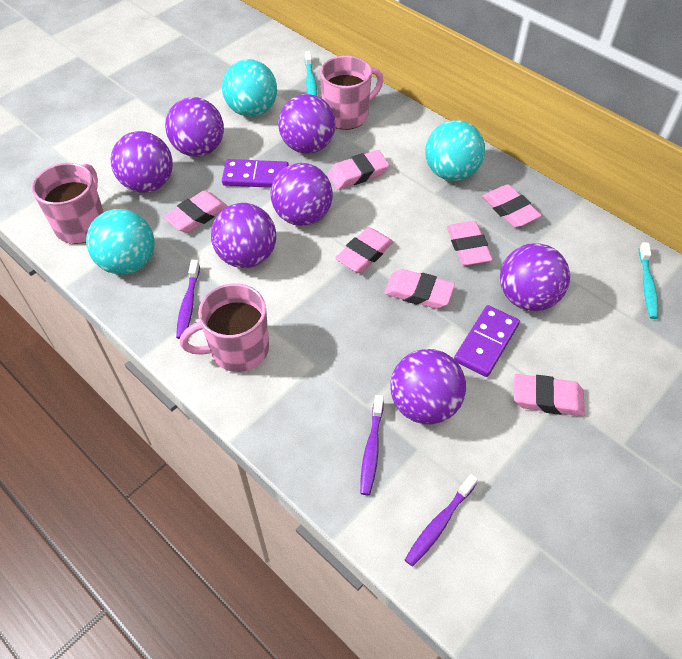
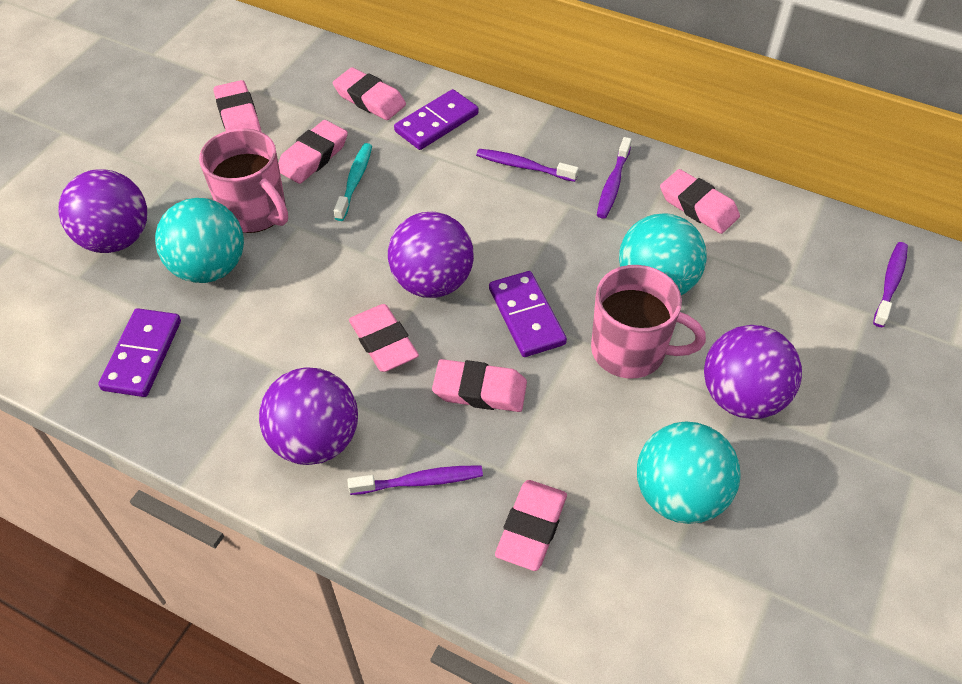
pink mug: [32,163,104,244] [180,283,269,372] [320,56,383,130] = 3 -> [199,128,288,233] [591,265,706,379] = 2
purple ball: [111,131,173,193] [165,97,224,157] [211,203,276,268] [271,163,333,226] [278,94,336,154] [390,349,466,424] [500,243,570,311] = 7 -> [58,169,147,253] [259,367,358,465] [388,212,474,298] [704,325,802,419] = 4
purple domino: [222,159,289,188] [454,305,520,377] = 2 -> [98,308,181,397] [394,89,479,150] [489,271,567,357] = 3
purple toothbrush: [176,260,200,339] [360,395,384,495] [405,474,478,566] = 3 -> [347,466,483,495] [476,149,579,182] [597,137,632,219] [873,242,908,327] = 4
turquoise toothbrush: [305,51,317,96] [639,242,658,319] = 2 -> [334,143,372,221] = 1

